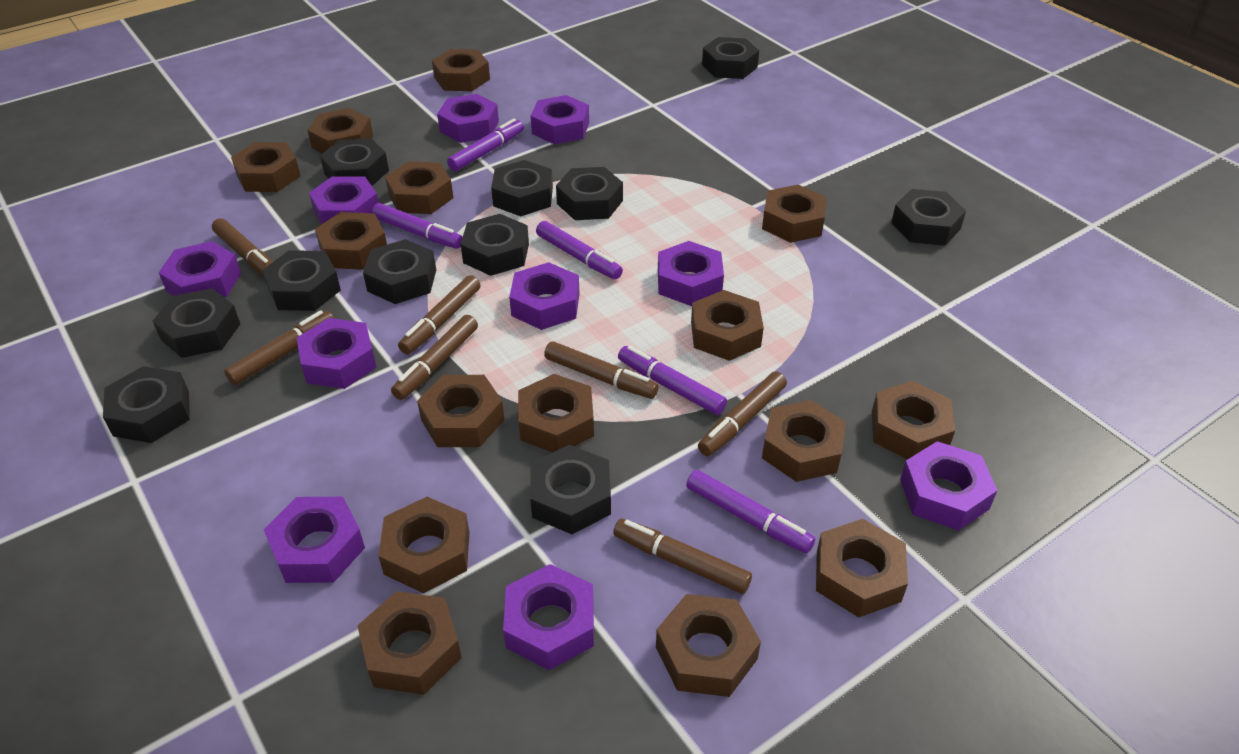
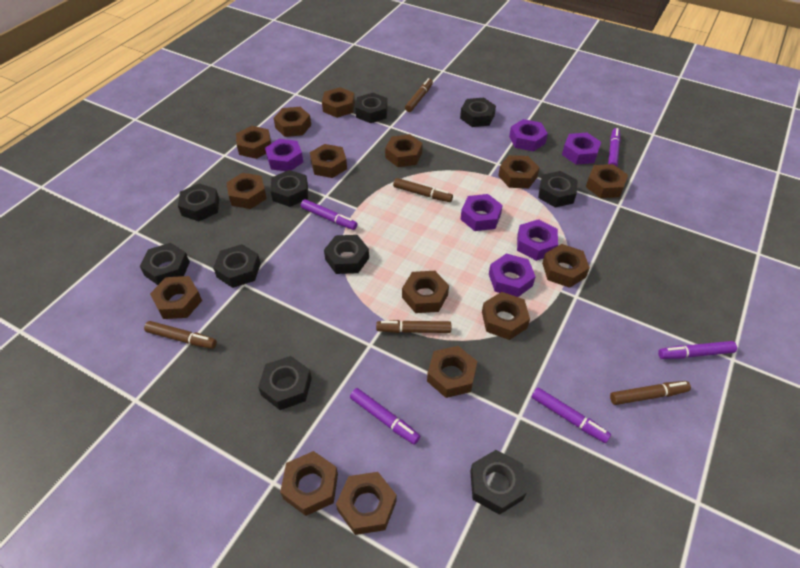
black nut: [103,366,190,443] [153,288,240,358] [262,250,341,311] [320,138,389,186] [363,239,436,304] [461,214,529,276] [491,160,553,216] [530,445,611,534] [556,167,623,220] [702,37,759,79] [891,189,966,246] = 11 -> [140,243,190,285] [178,183,219,221] [213,244,261,288] [258,356,312,410] [271,170,308,207] [324,235,369,274] [355,93,388,123] [460,98,496,127] [470,450,527,515] [538,171,578,207] = 10
brown marker: [212,218,272,276] [224,310,334,385] [391,315,478,400] [398,275,480,354] [544,341,659,399] [613,518,752,594] [698,371,787,456] = 7 -> [144,321,217,349] [376,320,451,333] [393,178,453,202] [405,78,433,112] [610,381,691,405] = 5
purple nut: [158,241,241,297] [264,497,365,583] [297,318,377,389] [309,176,379,225] [437,94,499,143] [503,564,594,670] [509,262,580,330] [531,95,589,144] [658,241,724,306] [900,441,998,531] = 10 -> [265,139,303,171] [460,194,503,231] [489,253,536,297] [509,119,548,152] [517,219,558,261] [562,133,601,165] = 6

